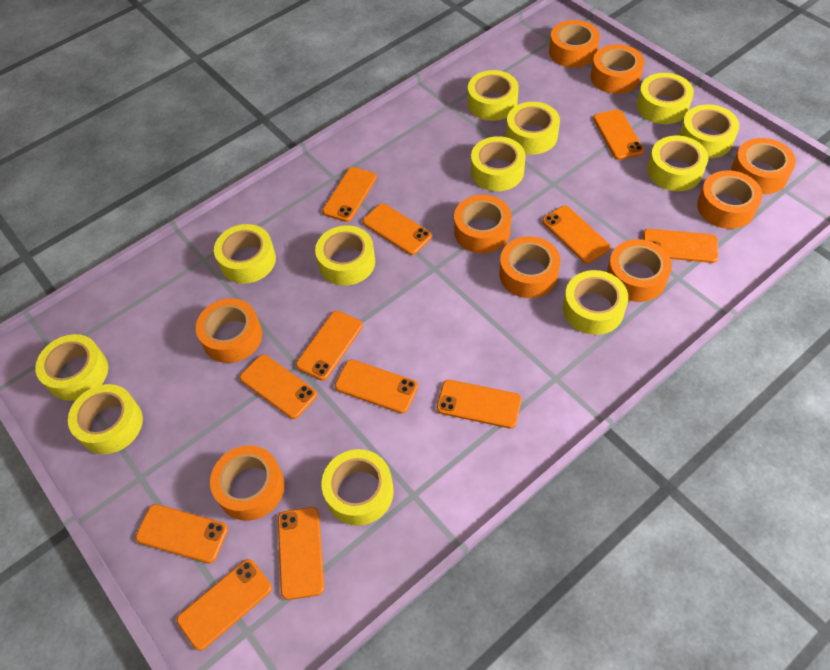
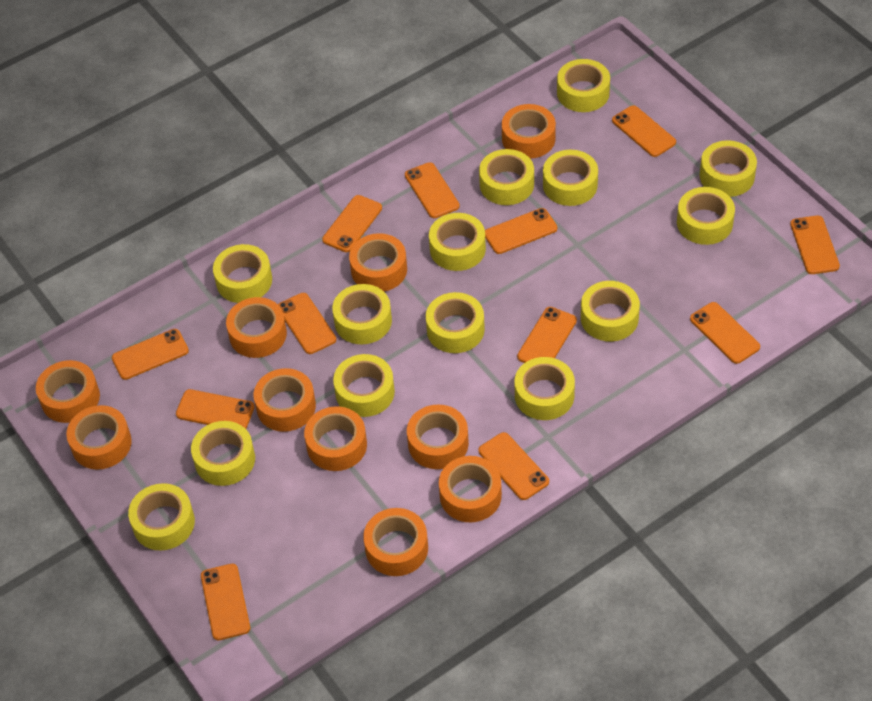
orange tape: [196,298,262,363] [210,445,285,521] [454,195,511,253] [499,236,560,298] [549,20,600,68] [591,44,644,94] [607,239,672,302] [697,170,762,229] [731,138,796,194] = 9 -> [36,360,100,423] [66,405,132,470] [226,297,287,358] [254,368,316,432] [304,406,367,471] [349,233,407,291] [363,508,428,576] [407,404,469,469] [439,456,502,522] [502,104,556,159] = 10
yellow tape: [35,334,108,401] [68,384,143,454] [214,224,276,284] [315,225,375,286] [322,449,394,526] [468,70,519,121] [471,136,526,191] [506,102,560,154] [563,270,628,335] [637,73,694,124] [647,136,708,191] [679,104,739,158] = 12 -> [128,483,195,550] [191,421,255,486] [213,244,272,303] [332,284,392,344] [333,354,395,417] [426,292,485,353] [429,213,486,271] [479,149,534,205] [514,357,575,420] [543,150,598,206] [557,59,610,112] [581,281,640,341] [677,187,735,245] [700,140,757,197] = 14

